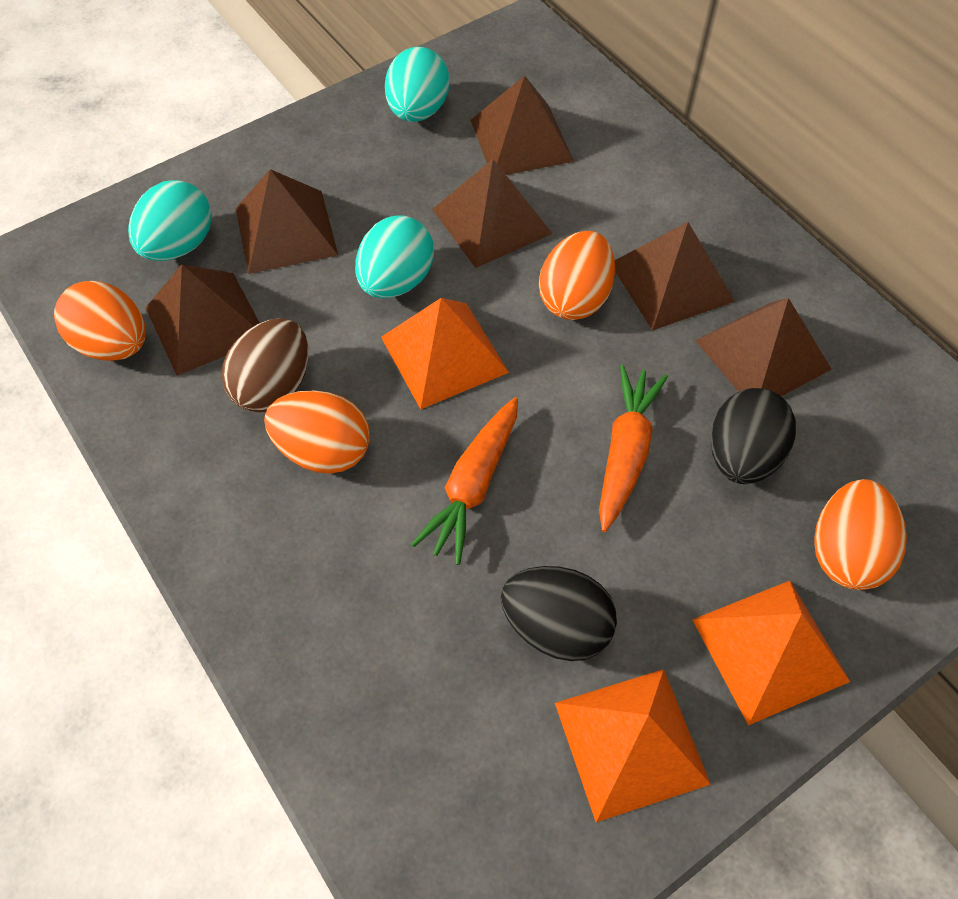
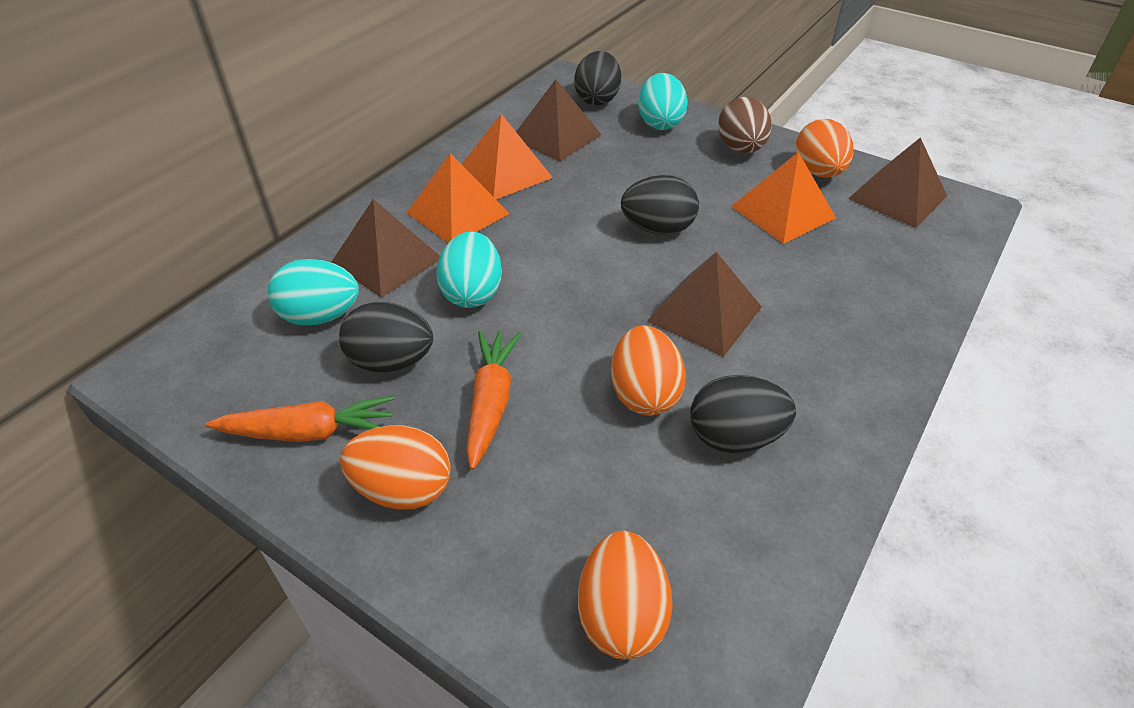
black egg: [501,566,617,661] [711,388,796,484] = 2 -> [339,302,433,372] [574,51,621,106] [621,175,699,235] [690,375,796,453] = 4
brown pyramid: [145,264,259,376] [236,169,338,274] [432,159,553,268] [471,75,574,175] [615,222,735,331] [695,298,832,396] = 6 -> [331,199,440,297] [516,79,602,161] [647,252,762,357] [848,137,947,228] = 4

